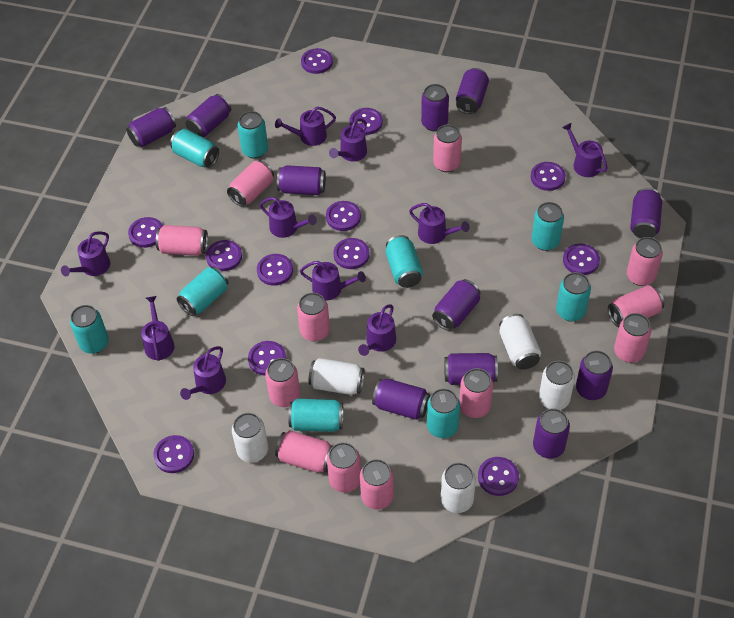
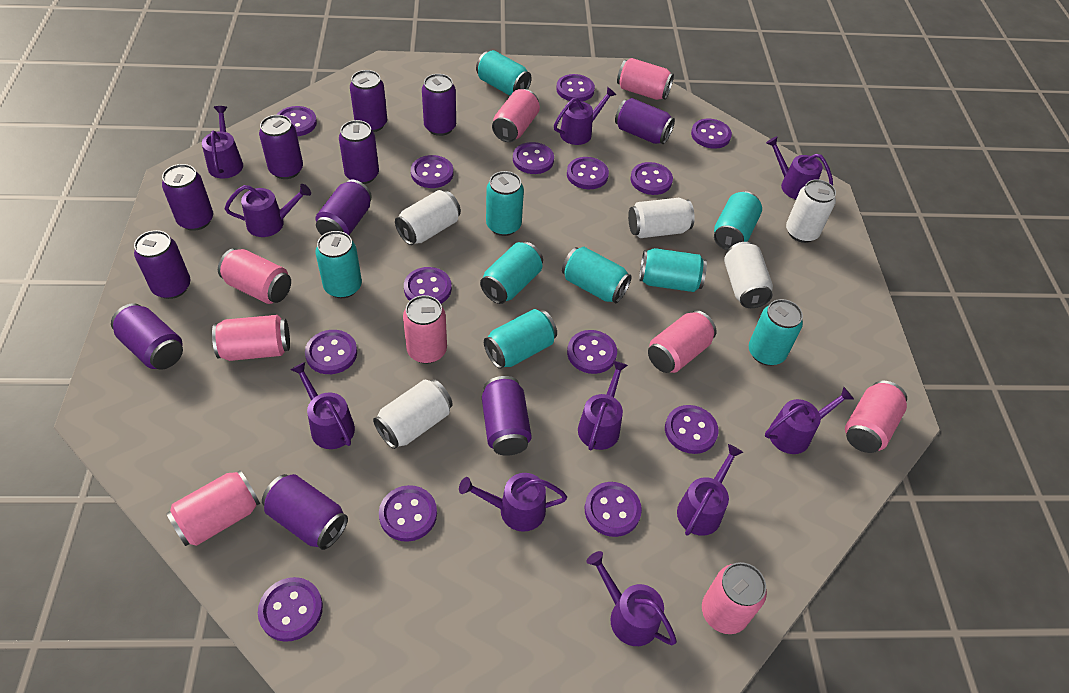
pink can: [156,225,208,256] [227,160,274,207] [265,358,300,407] [275,430,333,473] [297,293,330,342] [327,442,361,493] [360,459,394,510] [433,124,462,172] [459,368,493,418] [608,285,664,328] [614,313,651,363] [627,237,663,286] = 12 -> [166,470,260,546] [212,315,290,361] [218,248,291,304] [403,295,447,364] [492,89,540,142] [617,58,674,100] [648,311,717,373] [702,562,767,634] [845,381,907,453] = 9
purple button: [128,217,163,248] [153,435,194,473] [206,240,242,271] [248,341,286,376] [257,254,293,286] [301,48,333,74] [326,201,361,231] [334,238,369,269] [349,108,383,135] [478,457,519,496] [531,162,566,191] [563,244,600,275] = 12 -> [258,577,323,642] [276,106,317,136] [305,330,357,374] [379,485,437,542] [404,267,452,304] [411,155,453,188] [513,142,554,174] [556,74,595,101] [567,157,609,189] [567,330,617,374] [585,482,642,537] [630,162,673,195] [665,405,719,454] [691,119,732,149] = 14

